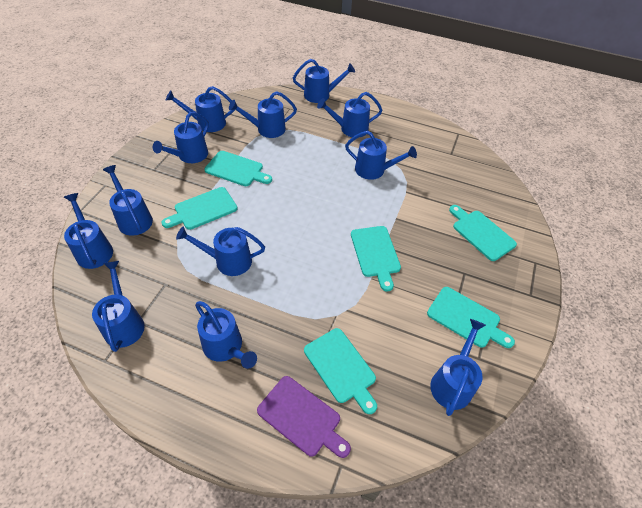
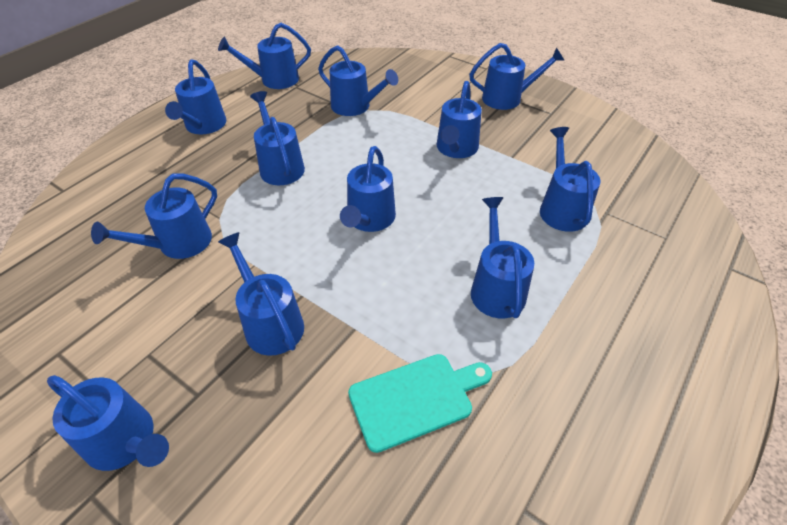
purple cutting board: [257,376,351,458] = 1 -> none = 0
turquoise cutting board: [161,187,238,230] [204,151,272,186] [304,328,377,414] [351,226,401,291] [427,287,515,348] [449,205,517,261] = 6 -> [348,354,492,453] = 1

